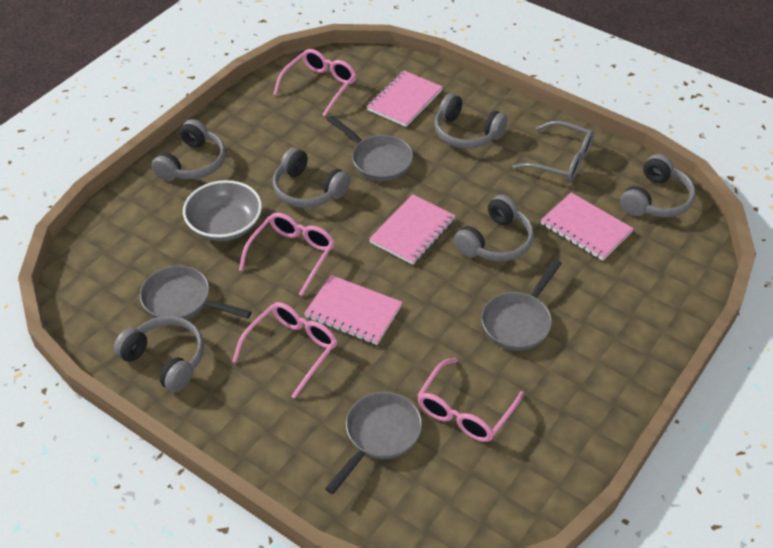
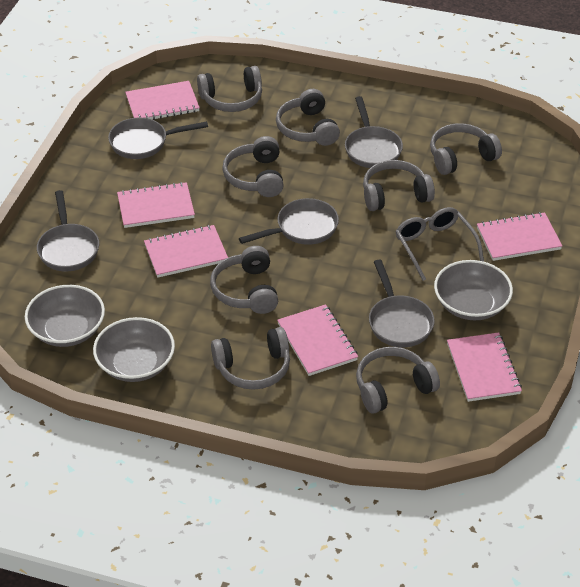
grey bowl: [183,180,262,241] = 1 -> [25,285,105,347] [93,317,175,382] [434,260,513,320] = 3
grey headphones: [114,316,204,393] [151,119,226,181] [273,147,350,208] [434,93,508,149] [454,195,534,262] [620,154,696,217] = 6 -> [197,66,262,112] [210,246,278,314] [211,327,290,390] [222,136,284,197] [276,89,340,146] [356,347,440,414] [363,160,435,211] [430,123,502,175] = 8
grey pan: [140,266,252,320] [325,392,422,494] [327,116,413,181] [481,259,562,351] = 4 -> [37,190,99,271] [108,118,208,159] [239,198,339,245] [345,96,403,168] [369,260,435,347] = 5
pink glasses: [232,302,337,398] [239,213,335,296] [273,49,356,116] [417,358,524,442] = 4 -> none = 0
pink notebook: [304,275,403,345] [367,71,443,127] [369,194,456,265] [541,193,634,261] = 4 -> [117,182,195,228] [125,81,200,120] [144,225,228,278] [277,304,358,376] [447,332,522,402] [477,212,562,261] = 6

